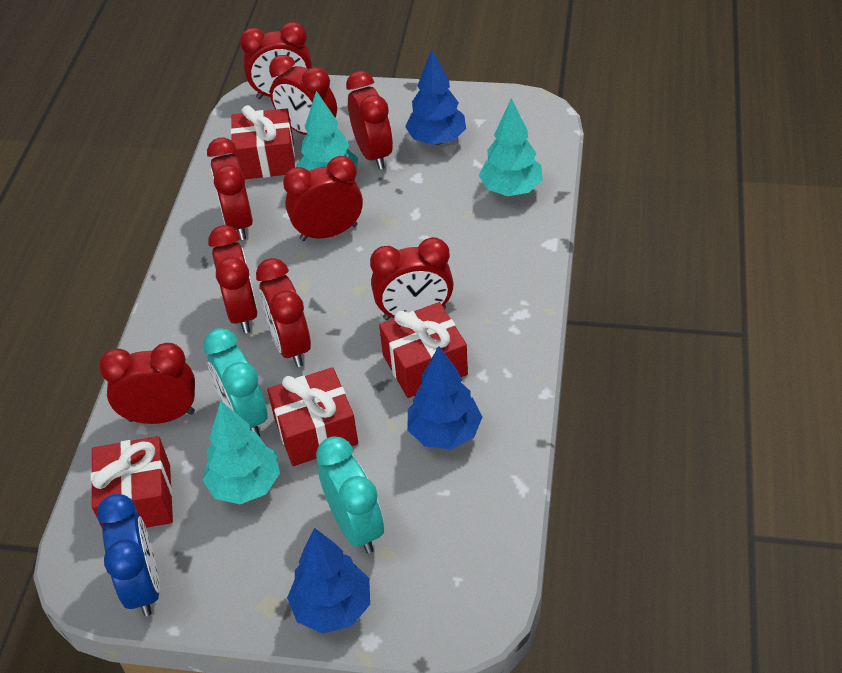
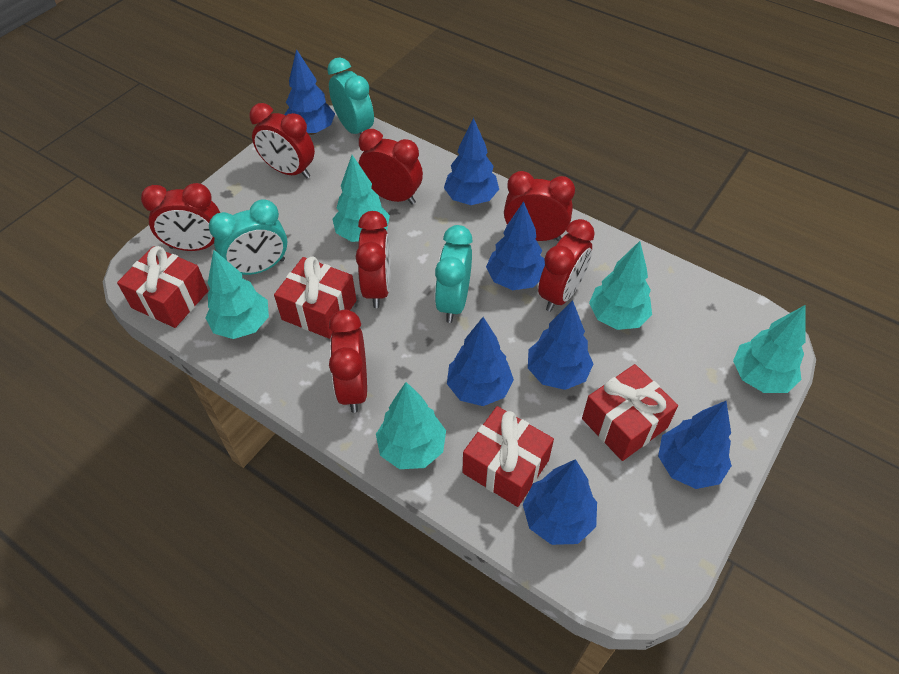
blue clock: [97,494,160,616] = 1 -> none = 0
blue tree: [287,528,370,634] [405,49,466,145] [408,346,482,449] = 3 -> [284,49,335,135] [444,118,499,205] [447,317,514,406] [486,201,545,290] [523,459,597,545] [528,300,593,390] [658,401,732,489] = 7
red clock: [99,343,195,424] [207,137,253,240] [208,225,258,333] [240,22,312,99] [256,258,311,367] [269,55,337,135] [283,156,363,241] [346,71,393,170] [370,237,454,320] = 9 -> [141,183,220,251] [249,103,315,179] [329,310,367,413] [356,211,391,308] [359,129,423,205] [504,171,575,241] [538,219,595,312] = 7
turquoise clock: [203,328,268,437] [316,437,384,554] = 2 -> [209,199,287,275] [327,57,374,135] [435,225,473,323] = 3
turquoise tree: [202,400,280,504] [296,91,358,171] [479,98,543,196] = 3 -> [205,250,269,339] [332,155,390,242] [376,382,446,469] [589,241,652,330] [733,305,806,393] = 5

